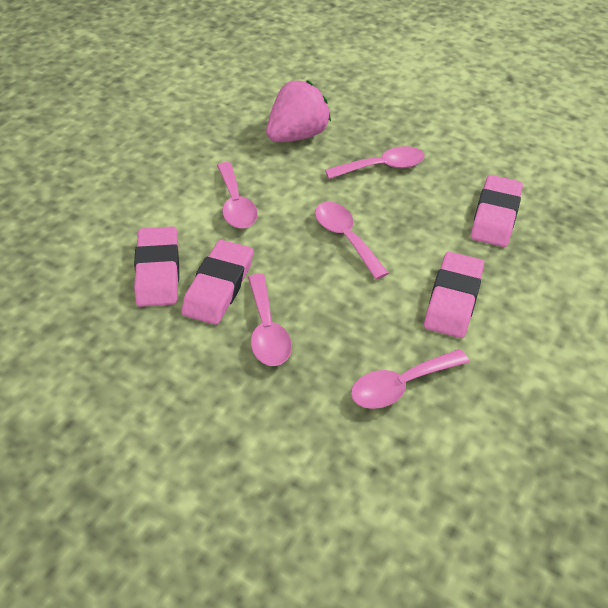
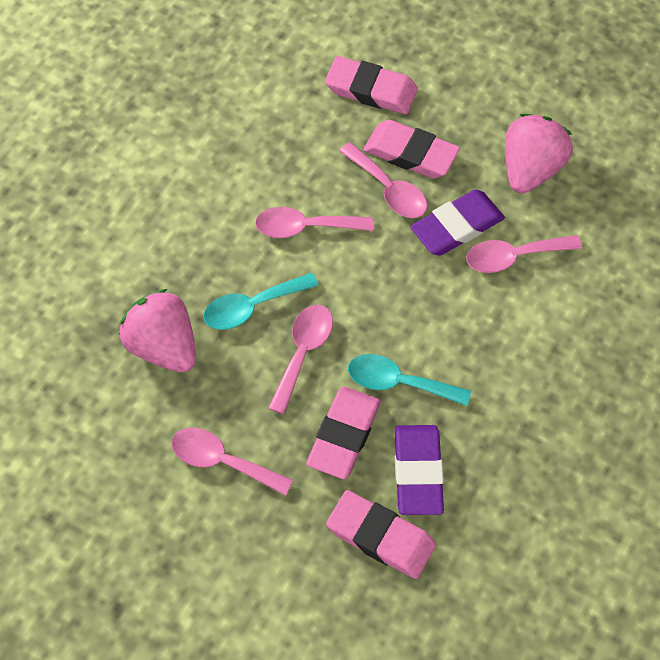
pink strawberry: [266,80,331,142] = 1 -> [119,289,196,373] [505,114,573,193] = 2
purple eraser: none = 0 -> [395,425,444,515] [410,190,505,256] = 2
turquoise spoon: none = 0 -> [203,273,319,330] [348,354,471,406] = 2

